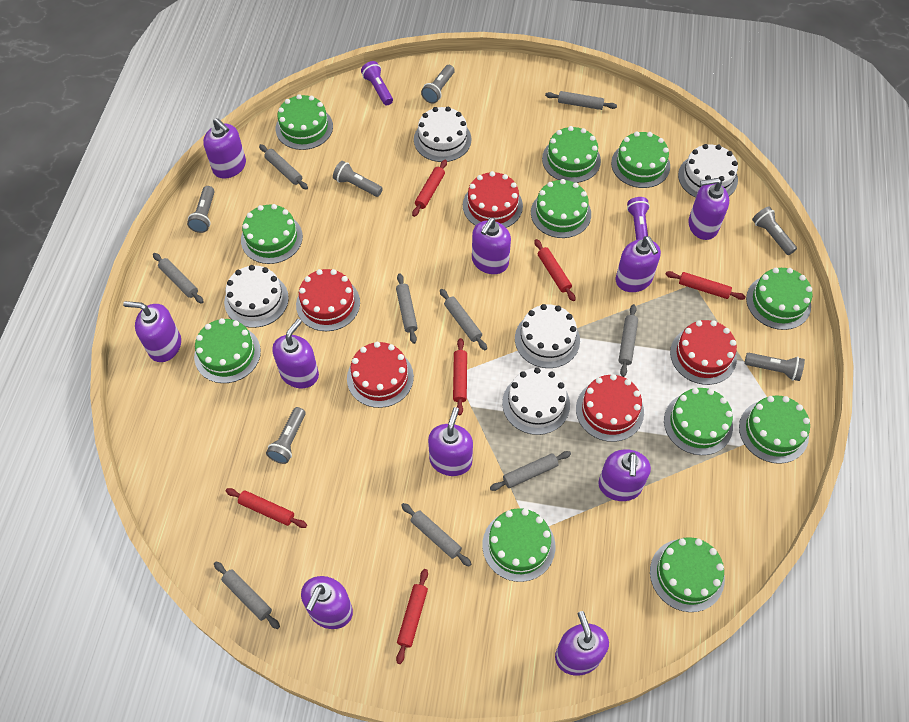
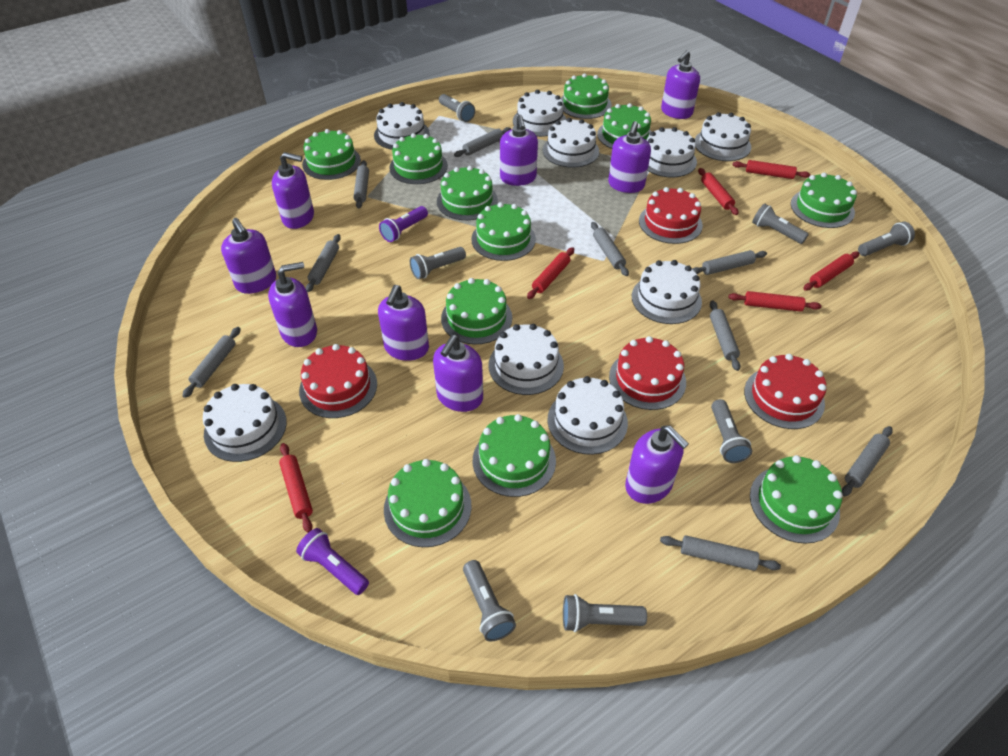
grey flashlight: [187,186,215,233] [266,407,306,464] [333,161,383,197] [421,65,455,104] [744,353,805,381] [752,207,797,255] = 6 -> [410,247,466,279] [439,94,475,122] [463,560,516,641] [563,594,647,632] [711,399,752,463] [752,203,809,244] [858,221,915,256] = 7
purple soap dispenser: [123,301,181,362] [203,118,246,179] [272,319,319,388] [301,576,353,629] [428,407,473,476] [472,217,511,274] [555,611,609,675] [598,449,651,501] [615,236,661,292] [688,178,729,240] = 10 -> [221,218,276,294] [268,262,317,347] [272,152,314,229] [378,285,429,361] [433,335,483,412] [500,115,538,186] [608,121,651,193] [625,426,689,504] [661,50,700,119] = 9
red cake: [296,269,360,331] [347,342,414,408] [463,171,523,228] [576,374,644,442] [670,320,737,385] = 5 -> [299,344,377,418] [609,336,686,410] [639,187,703,244] [744,354,827,429] = 4
white cake: [224,265,289,328] [414,107,472,162] [502,367,570,435] [515,304,580,368] [678,144,738,198] = 5 -> [203,384,287,462] [374,102,430,150] [489,324,564,395] [513,90,567,137] [543,118,599,168] [548,376,628,455] [632,260,702,324] [647,127,697,177] [695,112,751,161] = 9

